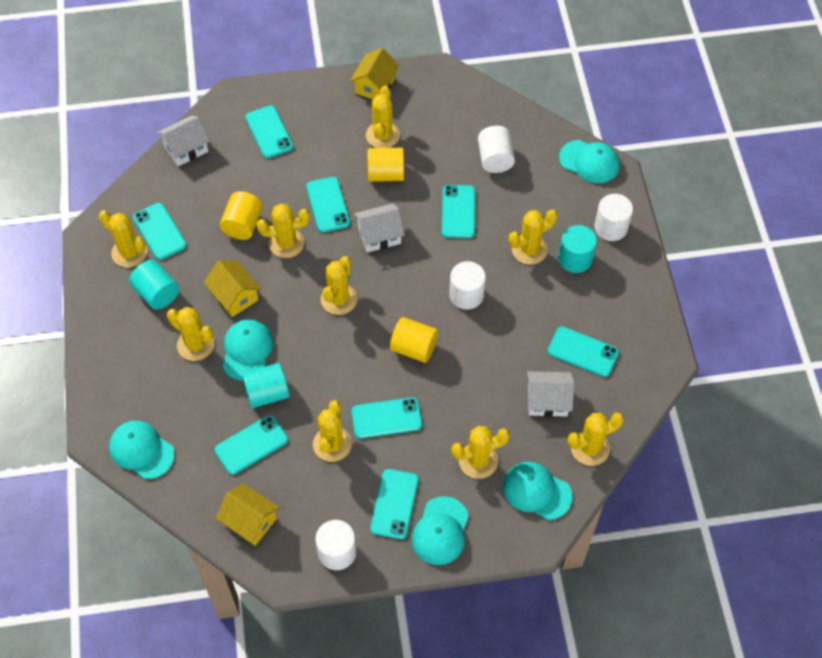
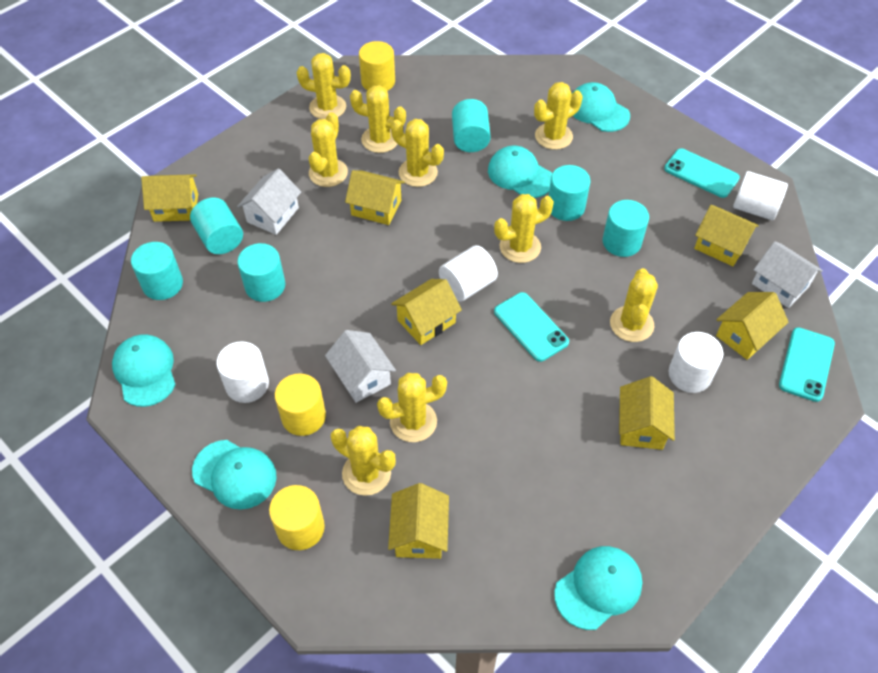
turquoise cylinder: [129,260,179,310] [242,363,290,408] [559,225,597,273] = 3 -> [131,242,183,300] [190,197,243,254] [237,243,285,302] [452,99,491,152] [548,165,590,221] [603,200,649,257] = 6
turquoise phone: [133,203,187,260] [215,415,288,475] [245,105,294,158] [306,177,350,233] [352,397,422,439] [370,469,419,539] [442,185,475,238] [548,327,619,377] = 8 -> [494,292,569,362] [664,148,740,198] [779,327,835,402] = 3
yellow house: [204,261,261,317] [216,483,280,546] [350,48,400,99] = 3 -> [141,174,198,222] [345,170,405,225] [388,483,449,559] [391,279,462,345] [619,376,675,450] [694,205,759,266] [716,292,789,360] = 7

